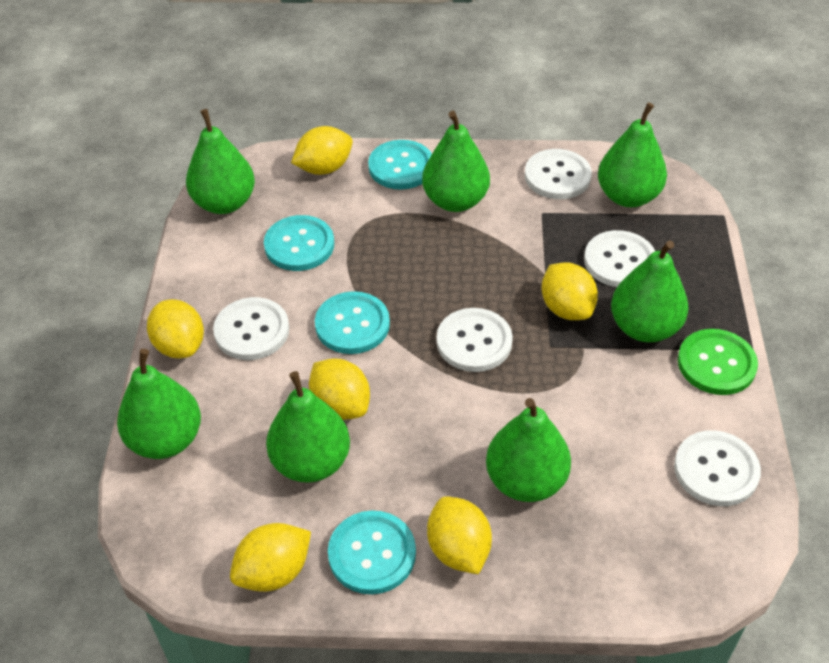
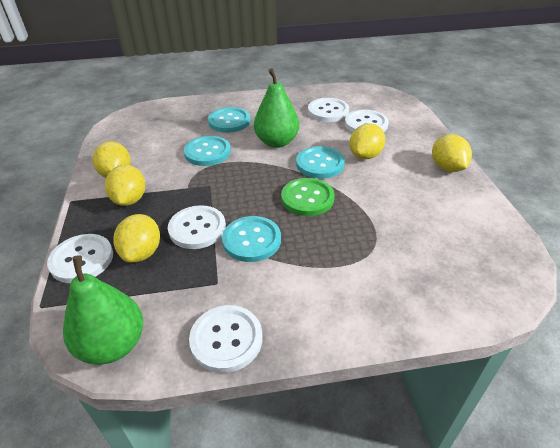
green pear: [117,349,201,459] [186,109,255,214] [266,371,350,483] [422,111,490,212] [486,398,571,502] [598,103,667,207] [611,240,689,342] = 7 -> [63,256,143,365] [254,68,299,148] = 2
yellow lemon: [147,299,204,358] [230,523,311,592] [291,126,353,175] [309,359,370,420] [427,496,492,574] [541,262,598,320] = 6 -> [93,141,131,178] [105,165,145,206] [113,214,160,262] [349,123,385,159] [432,134,472,172] = 5

